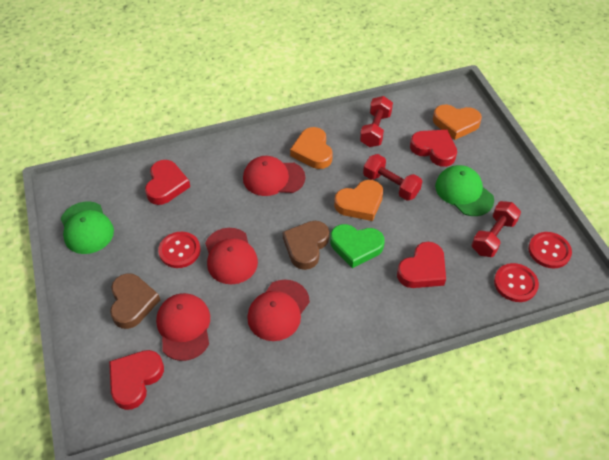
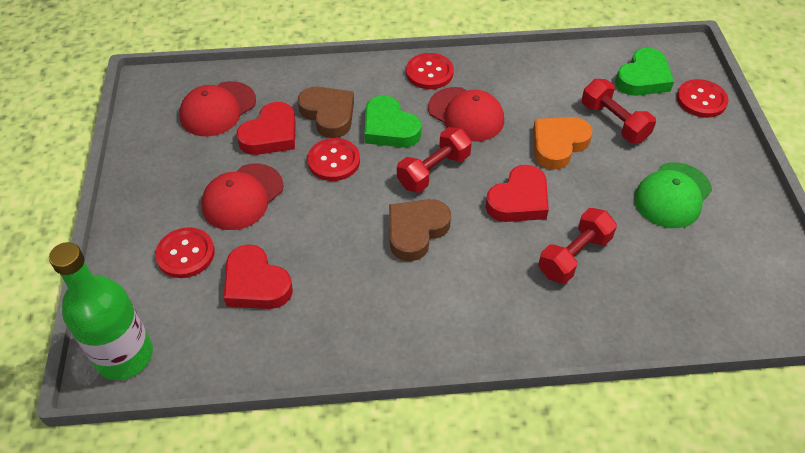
green bottle: none = 0 -> [49,242,153,380] = 1
green cap: [61,201,114,254] [435,165,494,216] = 2 -> [634,162,712,228] = 1
green heart: [330,224,385,268] = 1 -> [365,96,422,147] [615,48,674,96] = 2
orange heart: [290,127,333,169] [334,180,383,221] [433,105,482,140] = 3 -> [533,117,592,170] = 1
red button: [158,232,200,268] [494,263,539,302] [528,232,572,268] = 3 -> [155,227,215,278] [307,138,360,181] [406,53,454,89] [677,79,728,118] = 4
red cap: [156,293,210,361] [205,228,258,284] [243,156,305,196] [247,280,310,341] = 4 -> [179,81,256,137] [201,163,284,230] [428,87,504,142] = 3
red heart: [109,350,164,410] [145,160,190,205] [397,242,446,288] [410,130,457,167] = 4 -> [224,244,293,309] [236,102,296,155] [485,165,549,222] = 3

